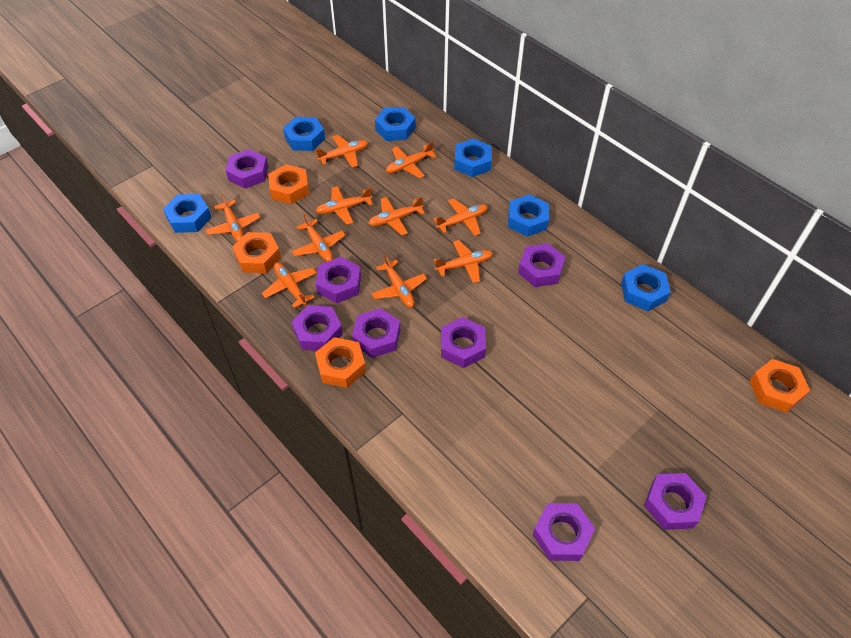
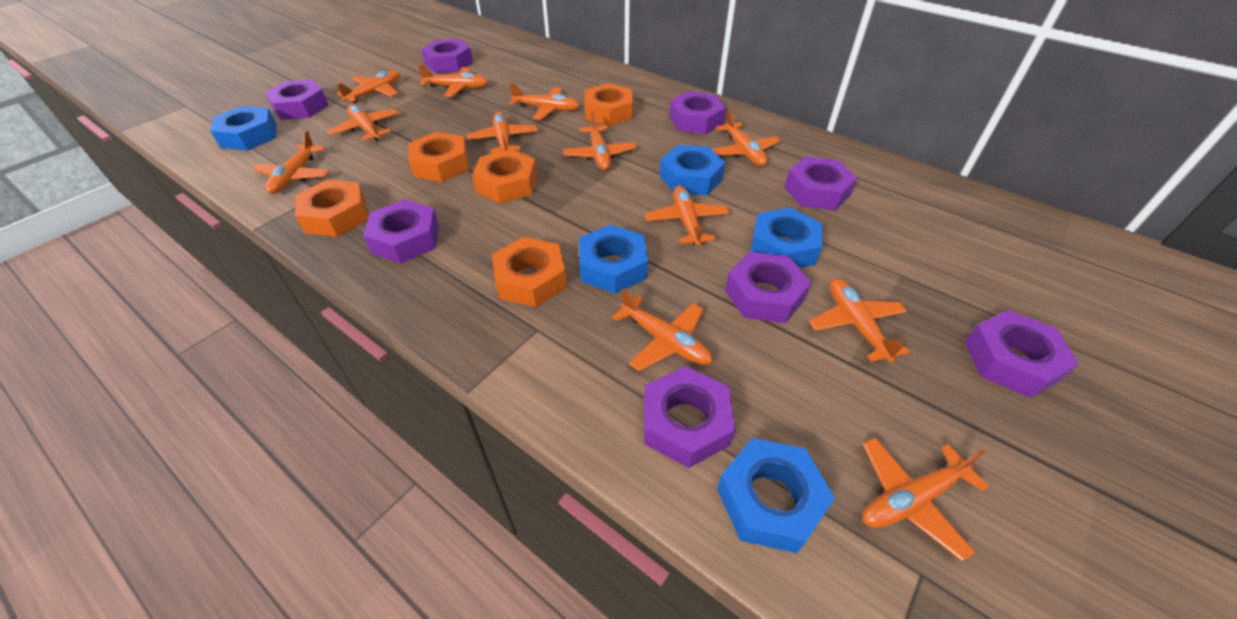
blue nut: [163,194,212,233] [283,117,325,151] [375,107,415,141] [454,138,492,177] [508,194,549,237] [621,264,671,311] = 6 -> [210,106,277,150] [579,225,648,294] [660,145,726,195] [717,438,835,553] [751,207,822,268] = 5
orange nut: [232,232,281,273] [268,164,309,204] [315,337,366,388] [750,359,810,413] = 4 -> [295,180,368,237] [408,132,469,182] [472,149,537,204] [492,237,567,307] [585,83,633,126] = 5
orange plane: [206,194,261,242] [262,263,317,308] [292,213,346,262] [316,135,368,168] [316,186,373,225] [368,197,425,235] [372,254,427,307] [386,141,437,179] [433,198,488,236] [434,240,493,283] = 10 -> [253,130,330,194] [328,104,398,141] [337,71,400,103] [418,65,488,97] [466,112,538,154] [509,83,580,120] [563,111,636,170] [612,289,712,371] [645,186,729,246] [712,109,780,166] [809,279,910,363] [863,438,989,561] = 12

